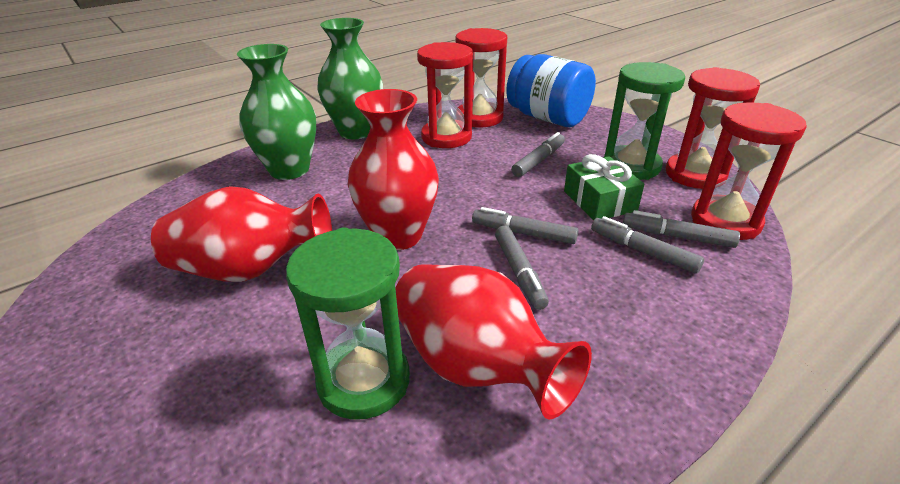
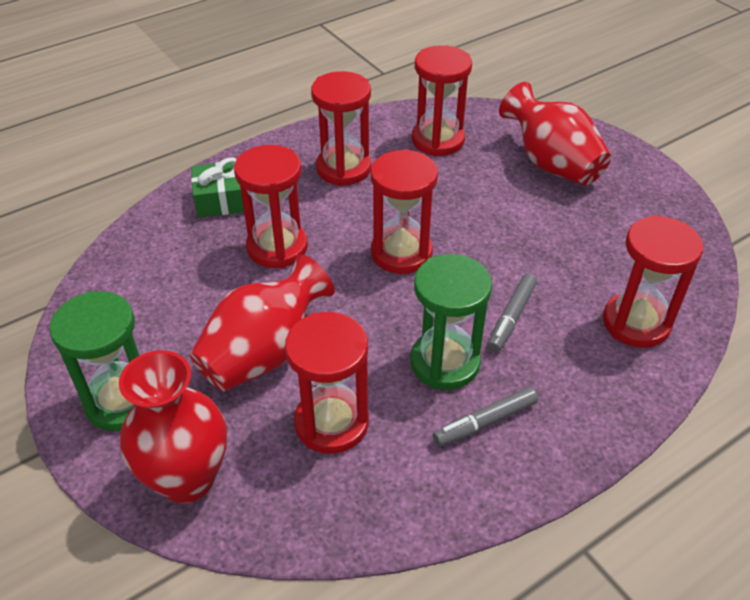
blue jar: [506,54,596,127] = 1 -> none = 0
green vase: [237,44,316,180] [317,18,383,139] = 2 -> none = 0
grey marker: [472,207,578,244] [495,226,549,310] [511,132,565,177] [591,216,704,274] [623,210,740,248] = 5 -> [433,387,538,447] [488,274,537,352] = 2
red hourglass: [417,42,473,148] [455,28,507,128] [666,67,760,189] [691,102,807,240] = 4 -> [234,145,308,268] [285,312,369,454] [311,71,371,186] [371,149,438,274] [412,45,472,156] [603,215,703,348] = 6

